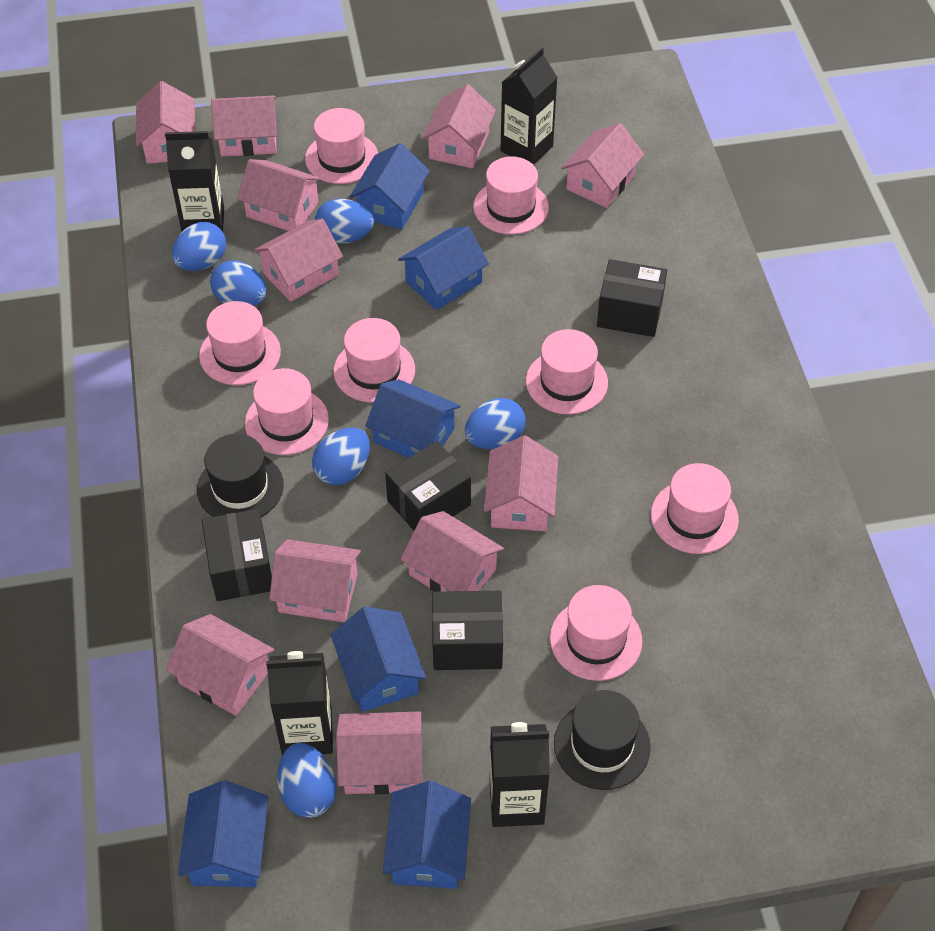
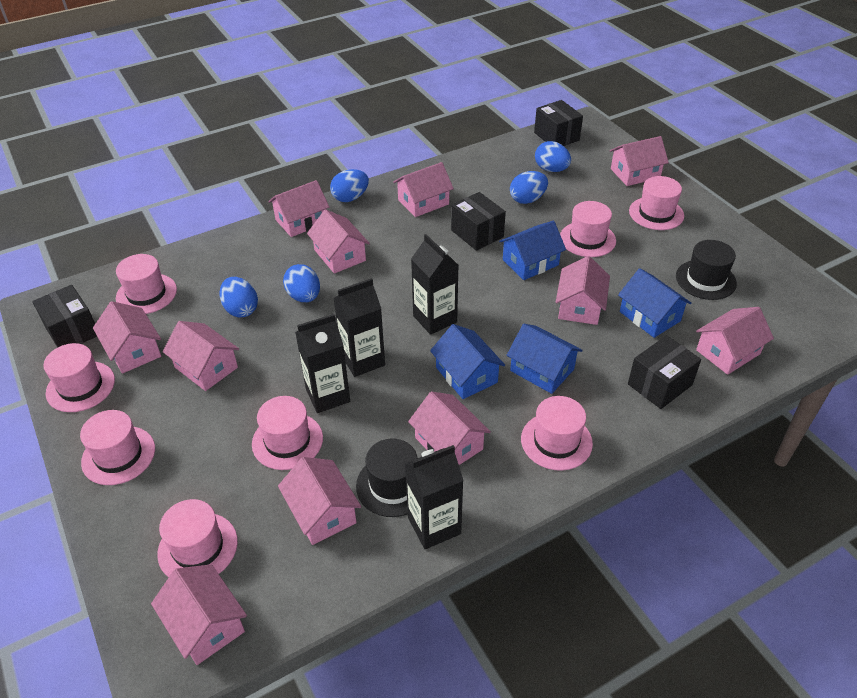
blue egg: [172,222,226,271] [210,261,267,306] [277,743,336,818] [312,428,370,486] [315,199,374,244] [465,398,526,449] = 6 -> [220,277,258,317] [283,264,320,302] [330,169,369,202] [510,171,548,204] [535,141,571,172] = 5
blue house: [178,780,268,887] [331,606,426,712] [350,143,430,230] [365,379,460,458] [383,781,471,889] [398,226,489,310] = 6 -> [430,324,505,399] [499,221,566,280] [507,324,583,394] [618,268,692,338] = 4

